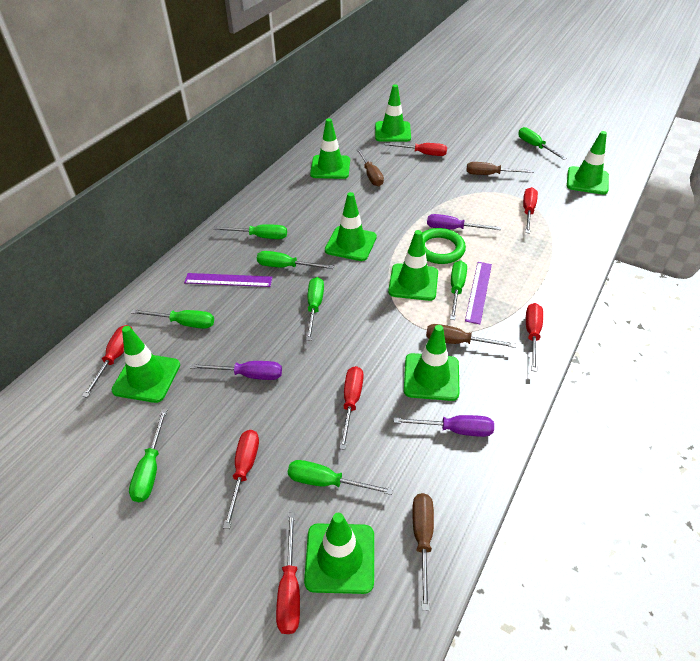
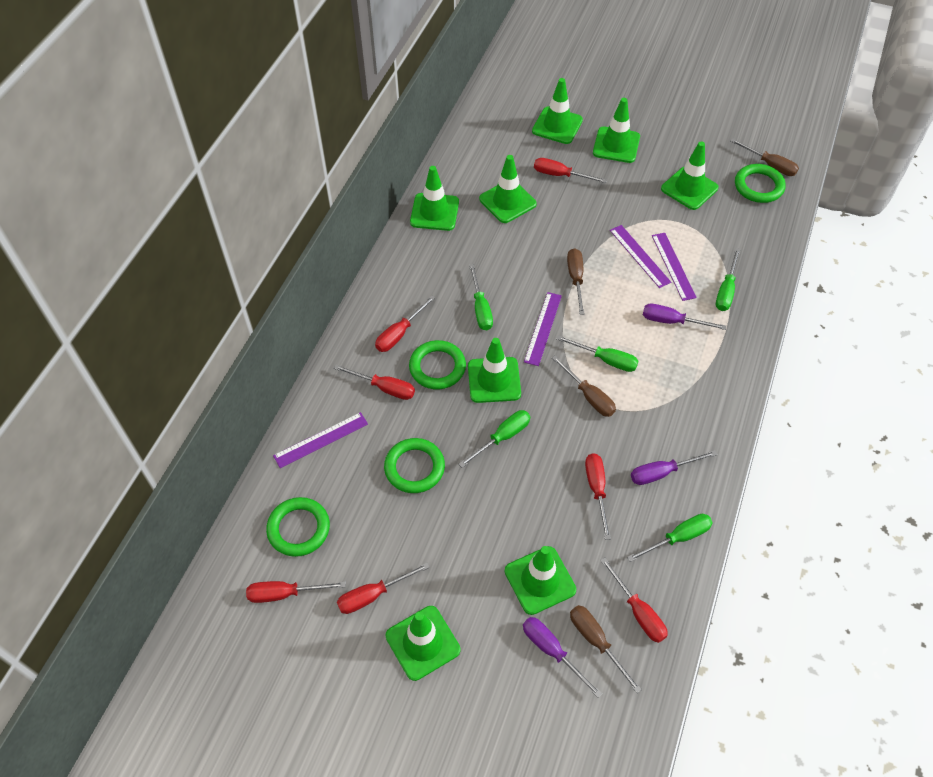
green ring: [422,228,466,264] = 1 -> [266,497,330,557] [384,438,445,493] [409,340,466,389] [735,164,786,203] = 4
green screwdriver: [129,409,167,502] [131,309,214,329] [214,224,287,239] [257,251,334,269] [288,460,393,495] [306,277,324,341] [450,261,467,320] [518,127,567,160] = 8 -> [459,410,530,468] [469,264,493,330] [557,335,639,372] [627,514,713,562] [716,248,740,311] = 5
purple ruler: [184,273,273,287] [465,262,492,324] = 2 -> [273,412,368,468] [524,292,562,366] [610,225,671,288] [652,233,697,301] = 4

